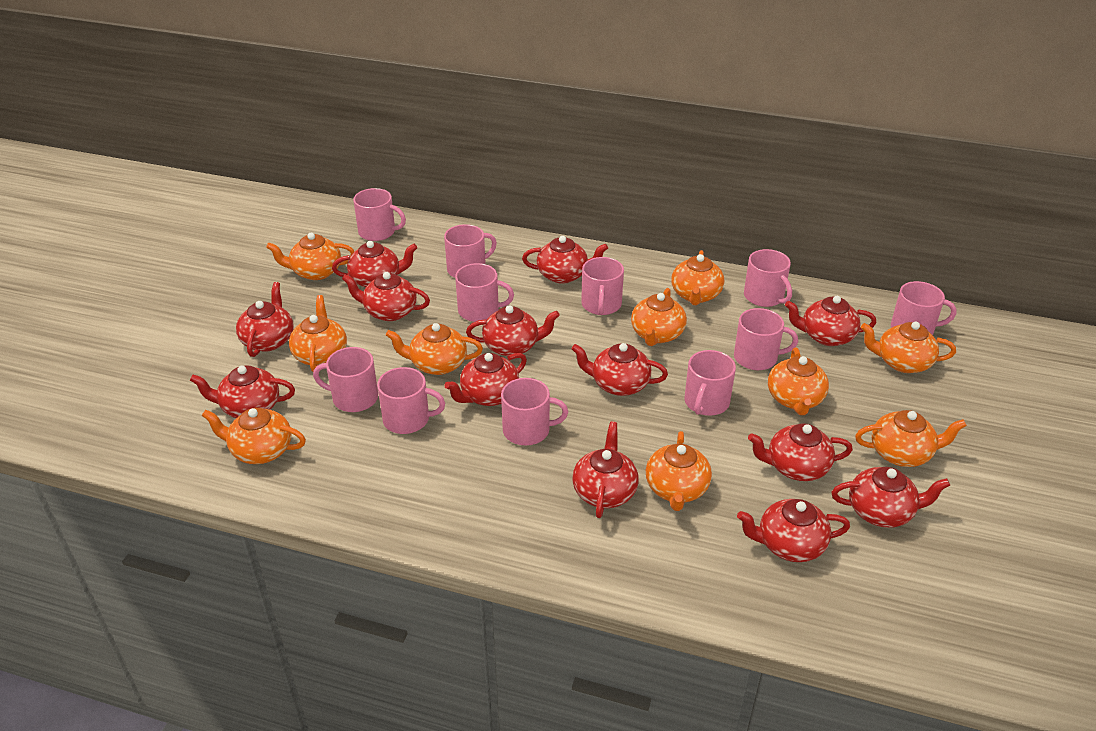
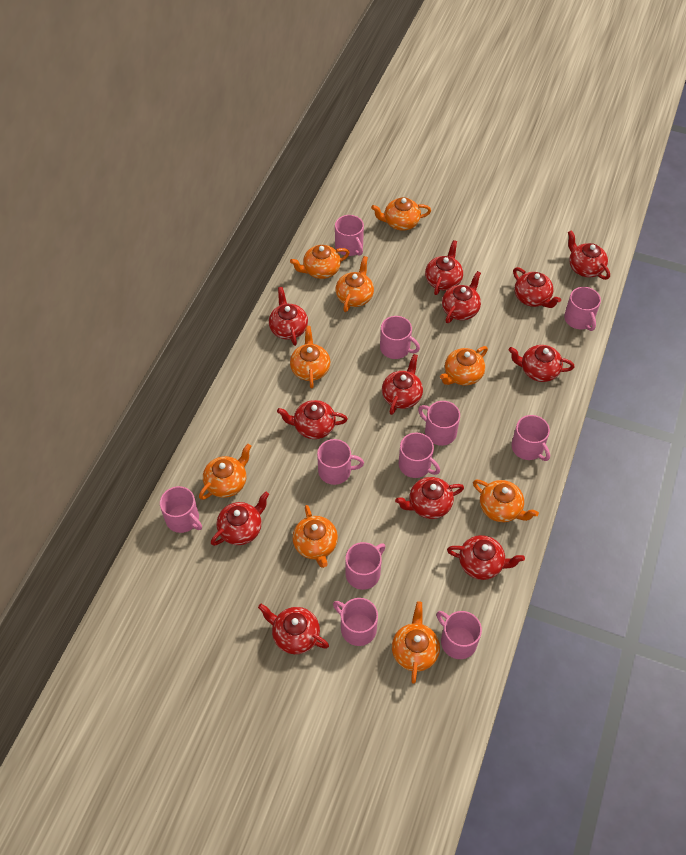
orange teapot: [202,408,306,464] [266,233,355,280] [289,295,347,372] [386,323,483,375] [631,288,687,346] [646,431,712,511] [671,250,724,305] [768,347,829,415] [855,410,967,467] [861,322,956,373] = 10 -> [199,444,251,500] [290,245,350,279] [290,326,330,389] [292,505,338,568] [335,256,374,312] [371,197,431,231] [392,601,440,684] [440,346,488,386] [473,480,539,522] = 9
red teapot: [190,365,295,418] [236,282,294,357] [332,241,417,287] [342,272,430,321] [444,353,527,406] [466,305,560,356] [522,236,608,284] [571,343,668,396] [572,422,639,518] [737,499,850,562] [748,423,853,481] [785,296,877,346] [831,467,950,528] = 13 -> [211,492,269,546] [258,604,329,654] [269,287,308,346] [277,400,348,439] [382,354,423,415] [395,477,464,519] [425,240,463,295] [442,271,481,323] [447,535,525,580] [509,345,575,382] [513,267,561,308] [568,230,610,280] = 12

